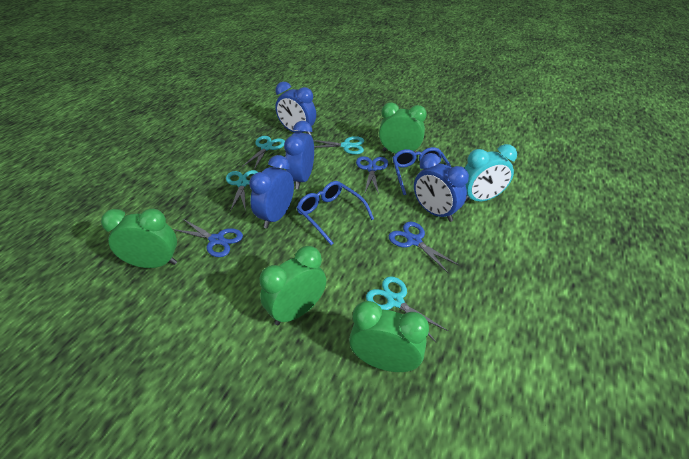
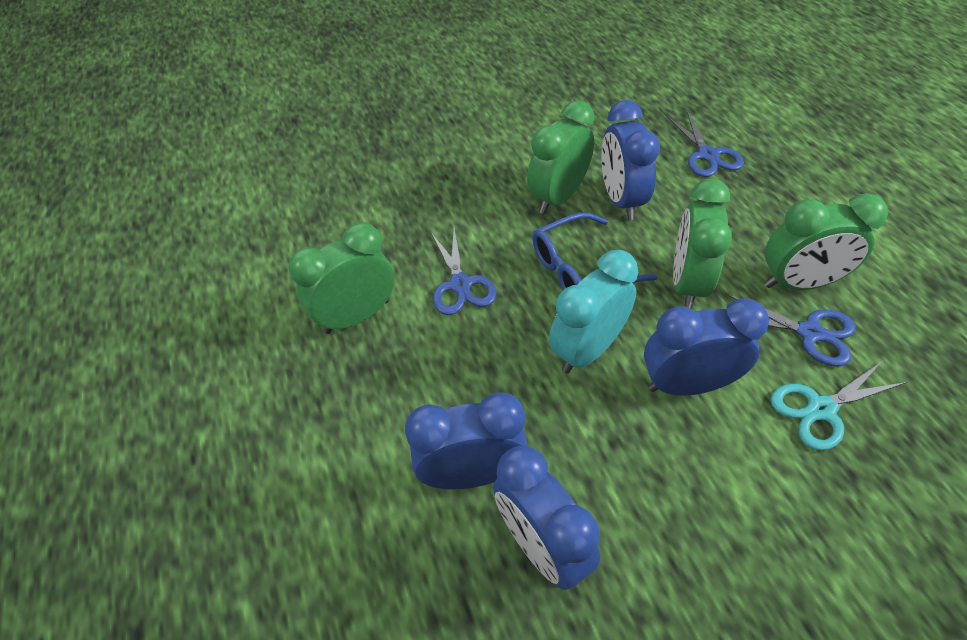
blue glasses: [297,181,374,245] [392,147,452,195] = 2 -> [532,213,658,290] = 1
turquoise scissors: [226,170,258,212] [242,136,285,170] [313,136,364,154] [366,276,448,342] = 4 -> [770,361,907,451] = 1

